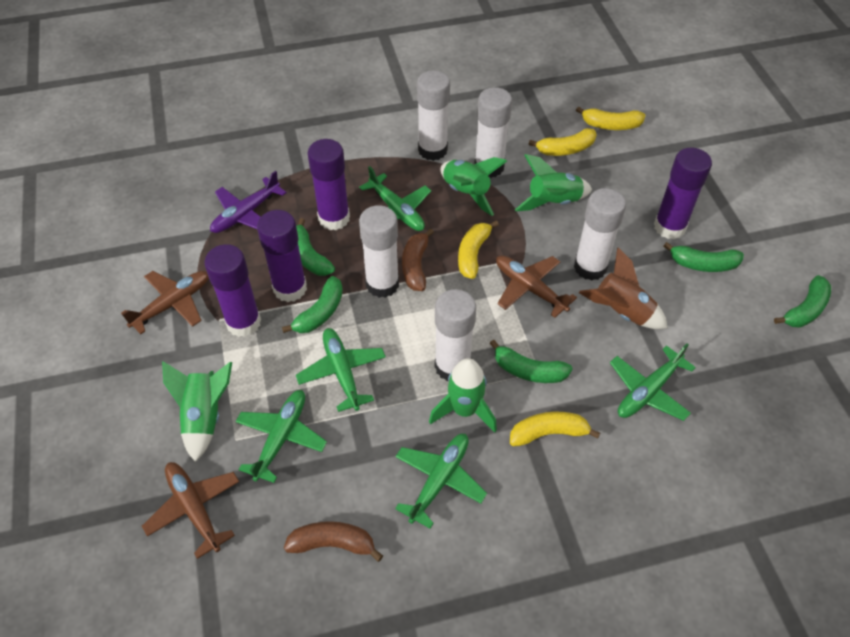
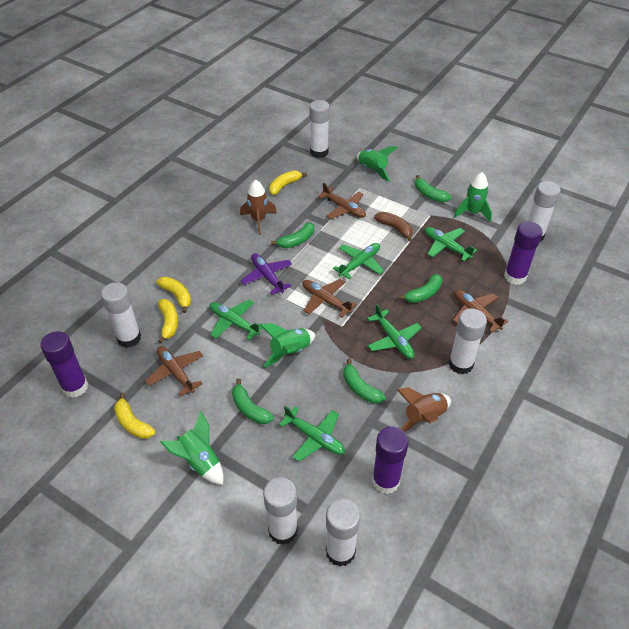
brown banana: [284,521,383,562] [402,228,434,291] = 2 -> [374,212,412,241] = 1
brown plane: [121,271,209,334] [142,462,239,559] [496,255,577,318] = 3 -> [145,346,203,397] [302,279,357,317] [318,183,366,219] [453,289,508,333] = 4
brown rocket: [579,248,668,329] = 1 -> [240,179,277,235] [397,387,451,432] = 2
purple glue stick: [204,244,261,337] [257,210,307,302] [307,139,350,230] [654,147,712,239] = 4 -> [40,331,88,398] [372,426,409,494] [504,221,542,285] = 3
white glue stick: [359,205,399,298] [417,70,450,161] [435,289,476,381] [475,87,512,178] [574,188,626,281] = 5 -> [101,282,141,348] [263,477,298,545] [309,100,330,158] [326,499,360,567] [449,308,487,375] [528,181,561,242] = 6

